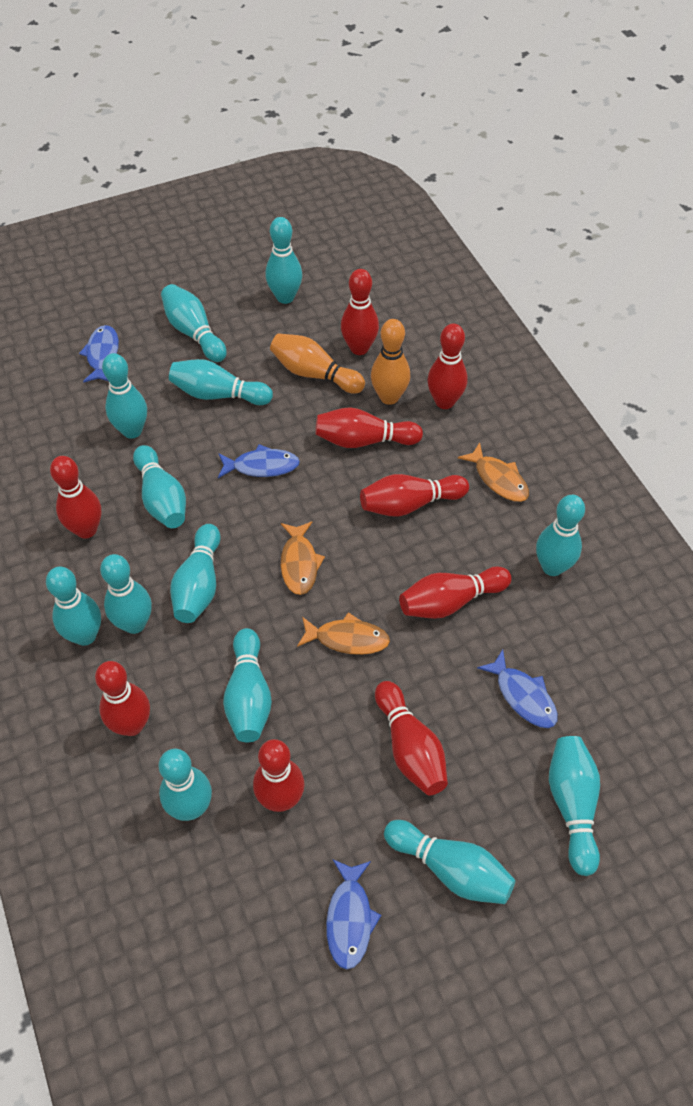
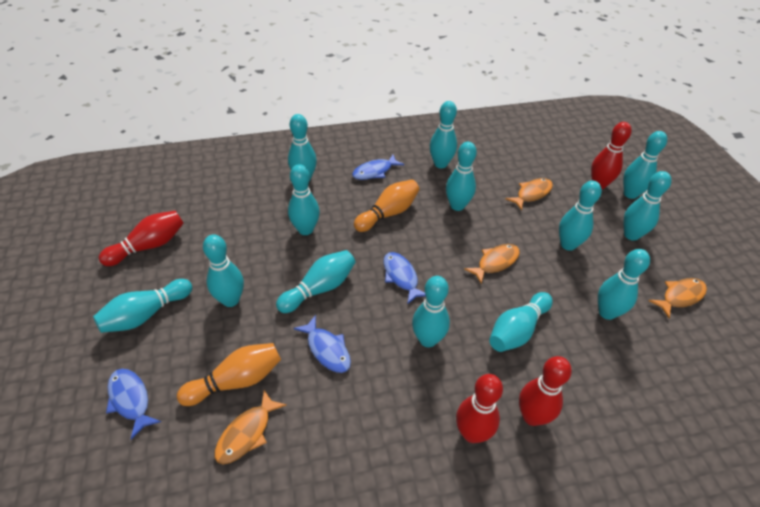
orange fish: [281,521,325,595] [297,612,390,655] [458,443,529,502] = 3 -> [215,390,287,464] [464,244,520,284] [505,178,553,210] [649,278,707,318] = 4
red bowling pin: [50,456,102,539] [95,661,150,736] [253,739,305,812] [315,407,423,448] [341,269,379,355] [360,474,469,517] [375,681,448,795] [399,566,512,619] [427,323,468,409] = 9 -> [99,211,184,266] [456,374,503,443] [519,356,572,426] [591,122,632,189] = 4

